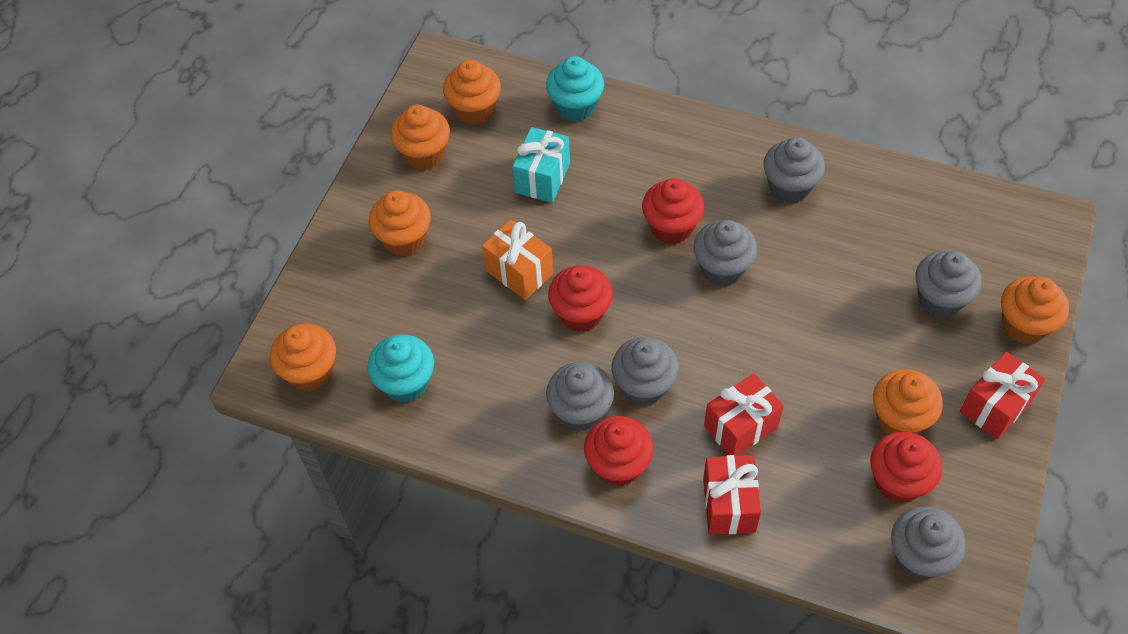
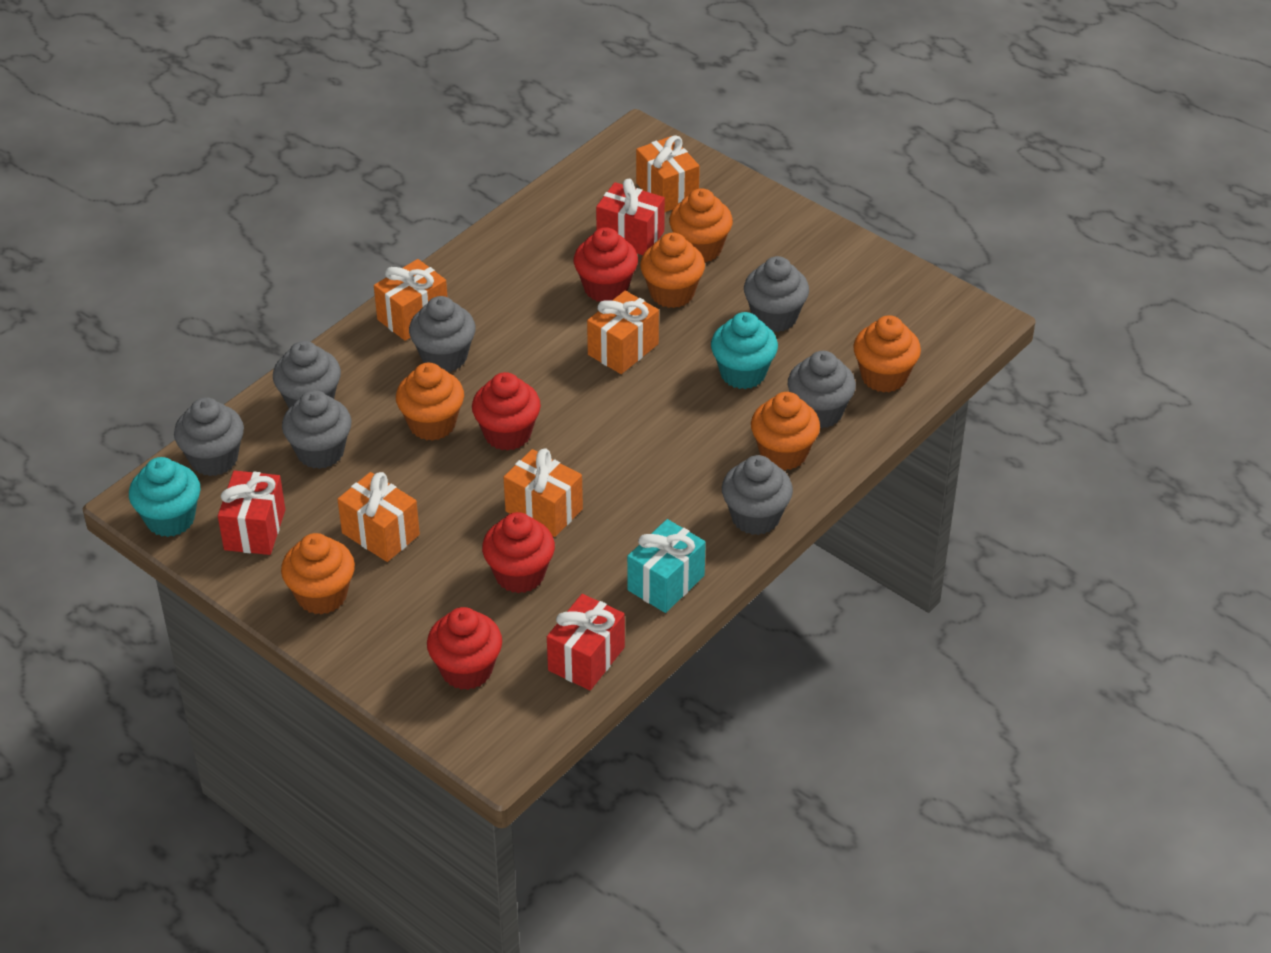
grey cupcake: [546,362,614,431] [611,337,679,406] [693,220,757,286] [763,137,825,203] [891,506,966,580] [915,251,982,318] = 6 -> [174,397,244,476] [273,341,341,408] [282,390,352,469] [409,296,476,372] [722,455,793,535] [744,256,809,332] [788,351,856,428] = 7
orange gift: [482,219,553,300] = 1 -> [337,472,420,562] [374,259,447,341] [503,449,583,537] [587,291,659,374] [636,135,700,212] = 5

